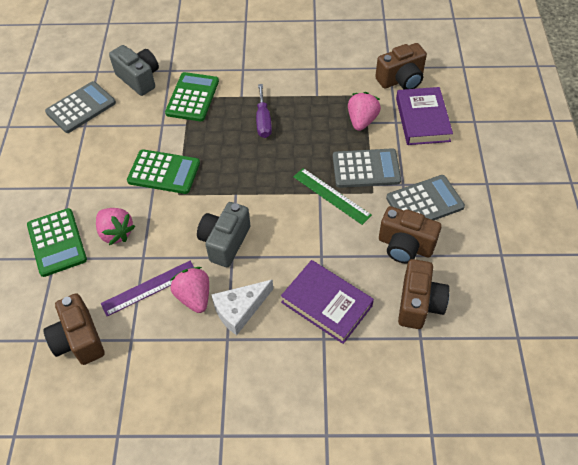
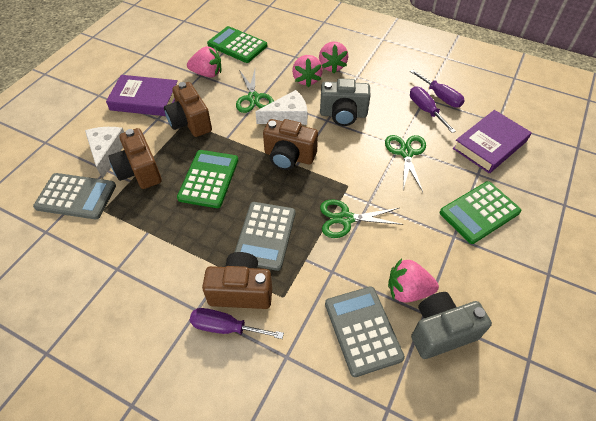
green ruler: [293,168,372,225] = 1 -> none = 0
green scissors: none = 0 -> [236,70,274,113] [320,200,404,238] [385,135,426,192] = 3
pink strawberry: [96,208,135,245] [170,267,209,313] [348,92,381,131] = 3 -> [187,46,221,78] [292,55,323,87] [319,41,348,73] [388,258,439,303] = 4
purple ruler: [101,261,194,316] = 1 -> none = 0
purple screwdriver: [256,84,272,138] = 1 -> [190,308,284,339] [410,70,465,107] [410,86,456,133] = 3
white cheese: [211,279,273,335] = 1 -> [85,127,124,179] [255,90,308,125] = 2

